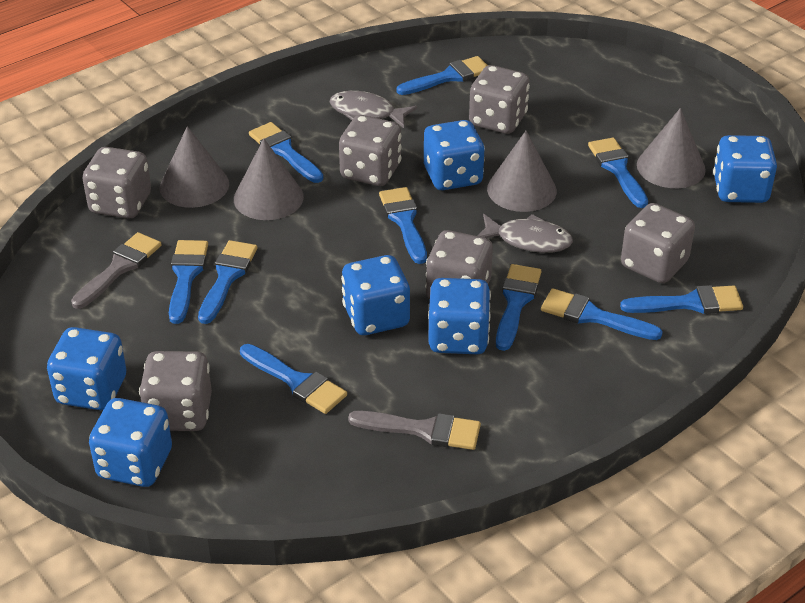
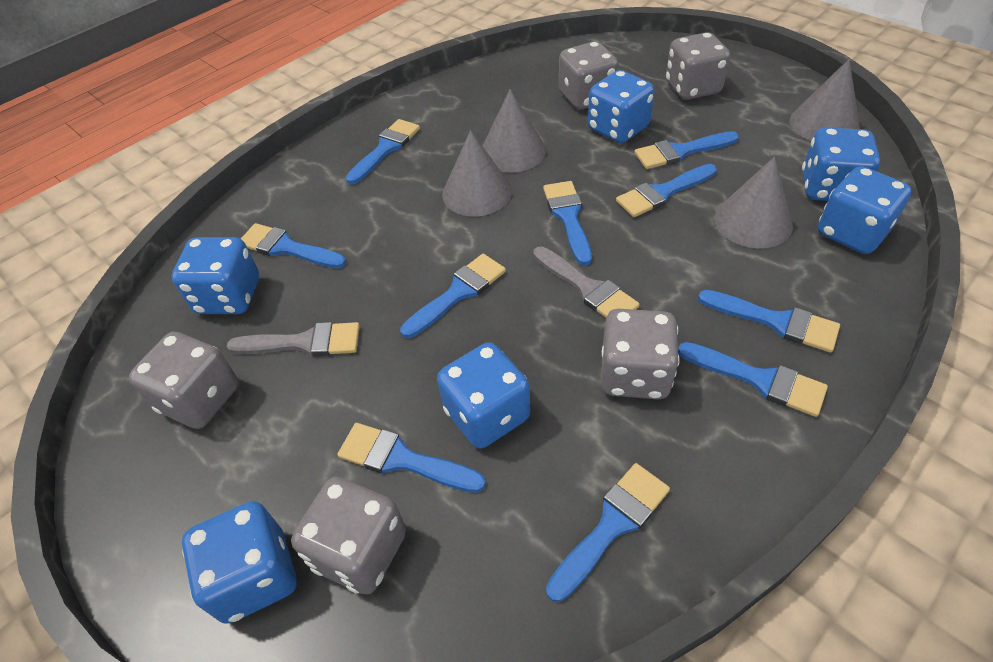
grey dice: [82,147,151,219] [139,351,212,431] [339,115,402,186] [426,230,493,299] [469,65,530,134] [621,203,695,283] = 6 -> [129,332,239,429] [291,477,406,595] [559,41,619,110] [601,309,680,400] [666,32,730,100] = 5
grey fish: [330,91,417,128] [477,214,573,253] = 2 -> none = 0

